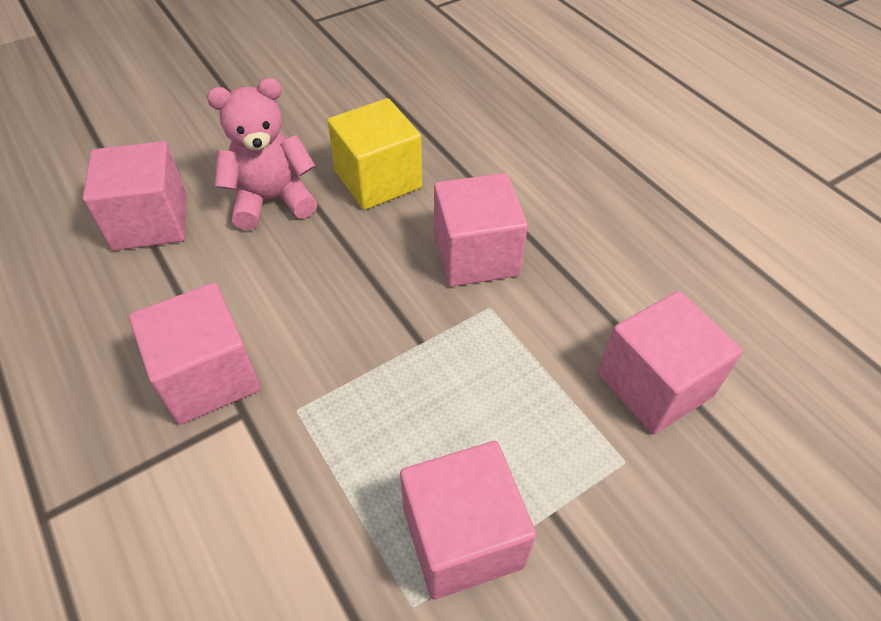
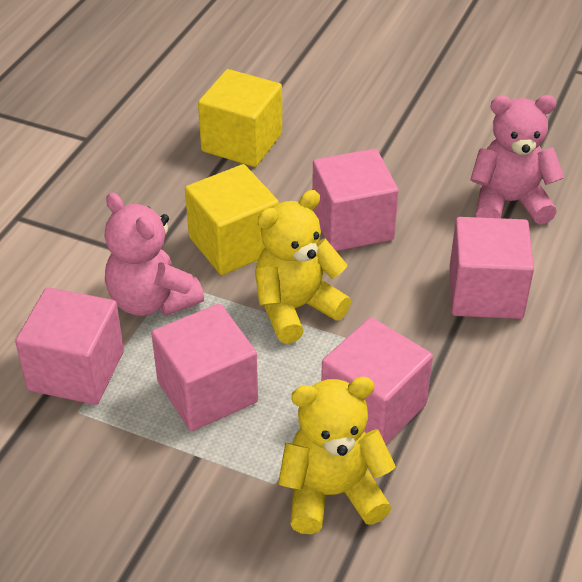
pink teddy bear: [207,78,318,230] = 1 -> [104,192,204,316] [470,95,564,224] = 2
yellow cube: [327,98,422,210] = 1 -> [185,164,279,275] [198,69,282,167] = 2
yellow teddy bear: none = 0 -> [255,190,351,344] [278,377,396,534] = 2

